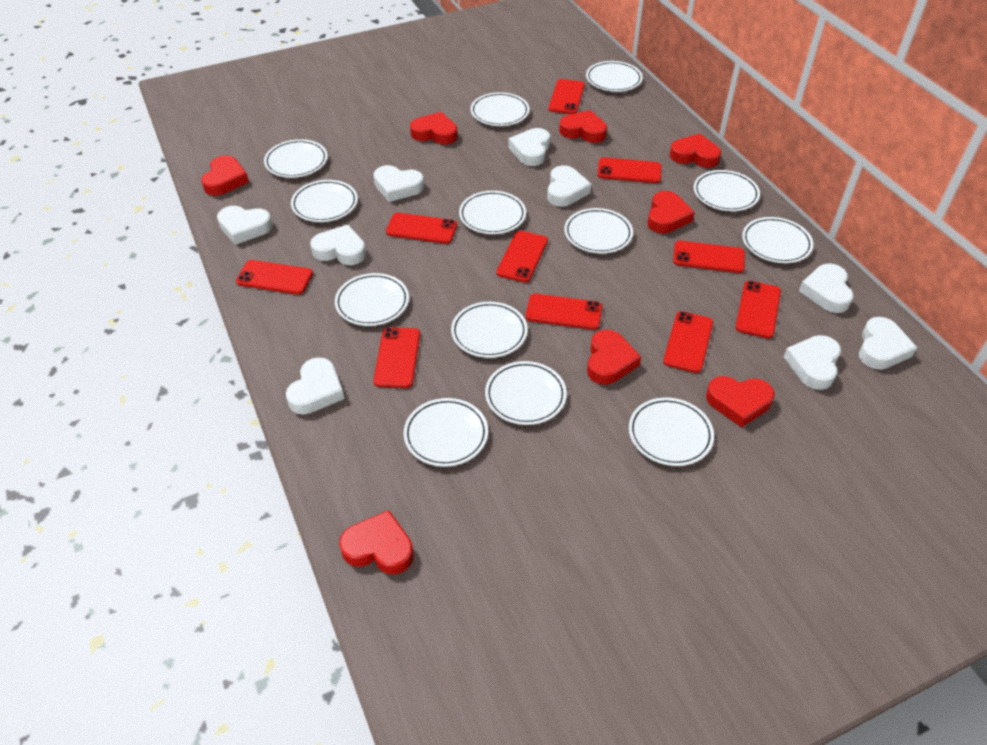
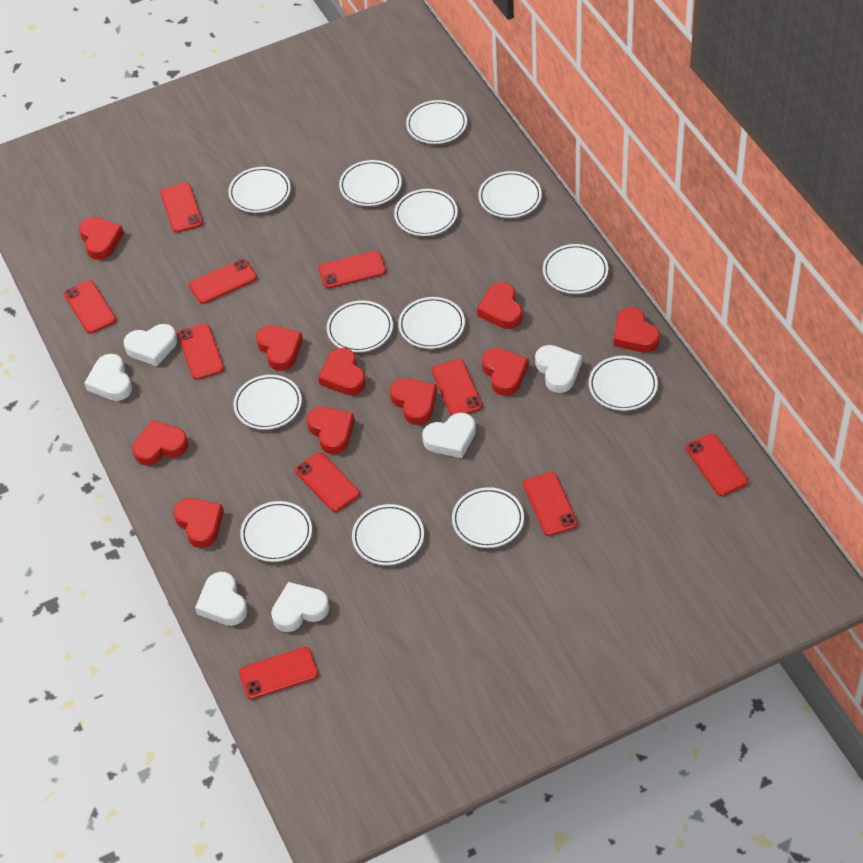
red heart: [201,155,249,196] [339,510,414,574] [410,112,458,145] [559,110,607,143] [587,330,641,385] [647,191,695,234] [670,134,721,168] [706,376,775,428] = 8 -> [79,217,124,260] [133,420,188,466] [173,498,224,548] [256,325,303,371] [306,406,355,454] [318,348,366,395] [390,378,437,425] [477,282,522,329] [482,348,529,396] [614,307,660,352] = 10
white heart: [217,206,273,245] [286,357,344,414] [310,225,366,265] [373,165,424,202] [508,128,550,166] [547,165,591,207] [784,335,841,390] [799,263,853,313] [859,317,917,370] = 9 -> [84,354,132,401] [124,324,177,366] [195,572,247,626] [271,582,329,632] [422,413,476,458] [535,345,582,393] = 6

